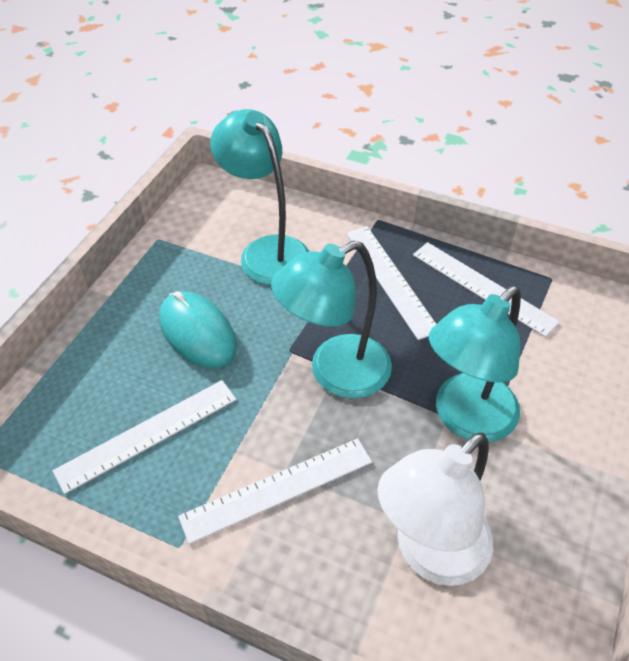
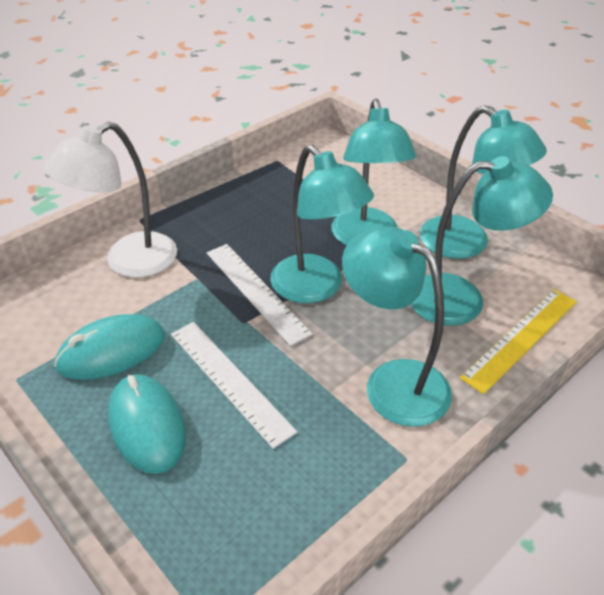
turquoise lamp: [210,109,310,285] [271,241,392,399] [429,286,521,442] = 3 -> [270,145,374,303] [332,99,416,246] [342,226,452,427] [411,156,553,326] [420,106,547,259] = 5
turquoise mouse: [159,291,237,368] = 1 -> [54,314,165,380] [108,374,186,474] = 2
white ruler: [53,380,236,494] [178,438,372,544] [346,226,436,340] [413,242,560,337] = 4 -> [171,322,297,449] [207,244,313,346] = 2
yellow ruler: none = 0 -> [460,289,577,394] = 1

